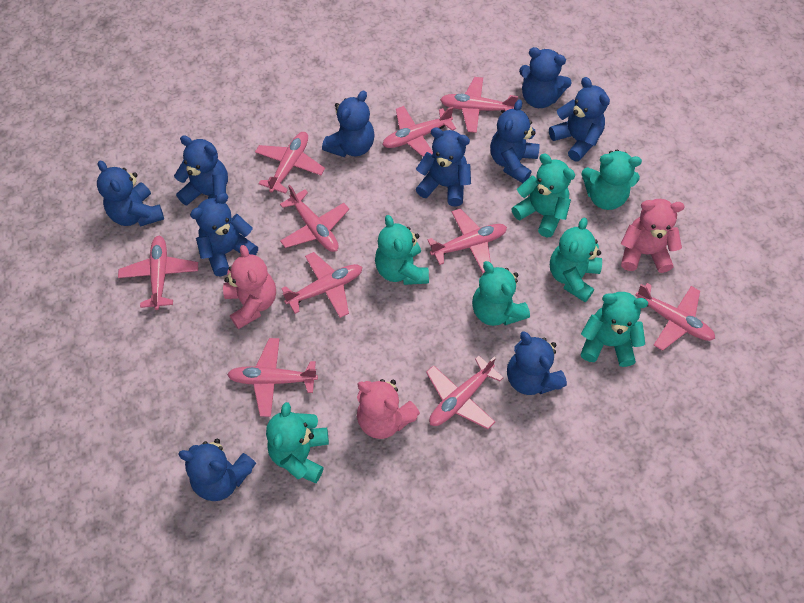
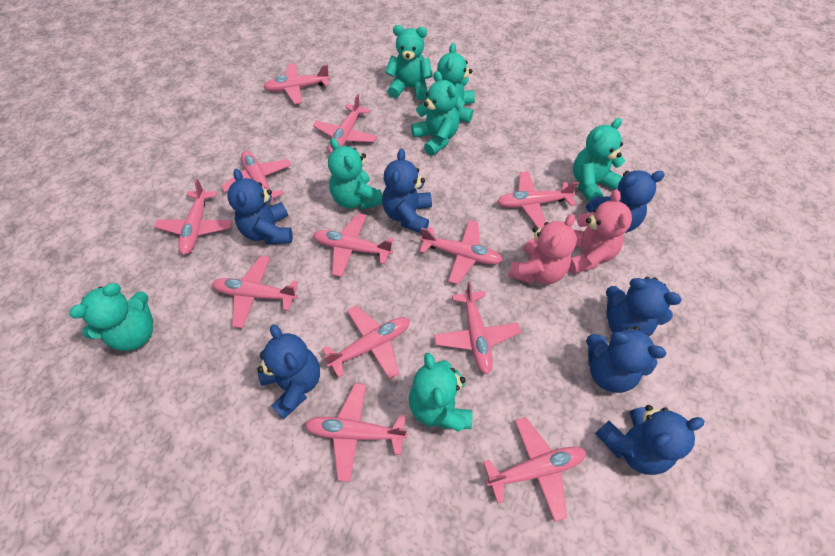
blue teddy bear: [97,161,164,227] [174,135,228,205] [178,439,256,501] [190,193,258,276] [322,90,375,157] [416,127,471,206] [490,99,540,183] [507,331,567,395] [519,47,572,108] [549,77,610,162] = 10 -> [227,169,293,244] [257,324,320,419] [382,149,432,233] [586,170,665,233] [586,326,666,393] [595,405,705,475] [606,277,682,336] = 7
pink plane: [118,236,198,310] [227,338,318,417] [255,132,325,194] [280,185,349,252] [281,252,362,318] [383,106,456,157] [426,356,504,429] [428,209,507,273] [440,77,518,133] [635,283,715,351] = 10 -> [154,179,232,255] [212,256,298,328] [221,151,291,203] [263,63,330,104] [304,383,407,482] [313,94,377,153] [313,213,394,277] [322,306,410,380] [419,220,502,284] [434,281,521,375] [483,417,586,522] [497,171,579,228] = 12
pink teddy bear: [223,245,276,329] [357,379,420,439] [621,199,685,273] = 3 -> [508,214,577,284] [569,190,632,274] = 2

